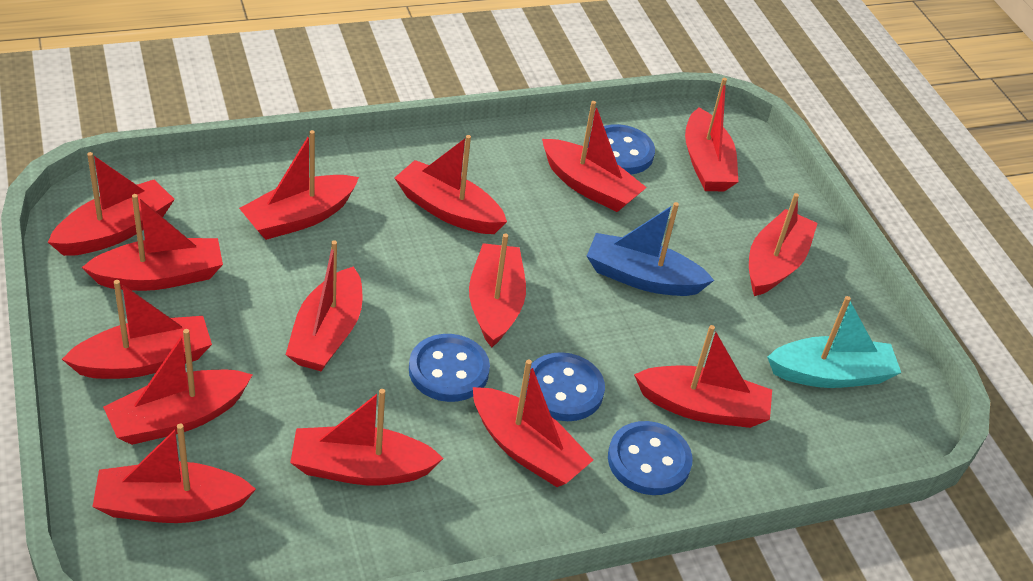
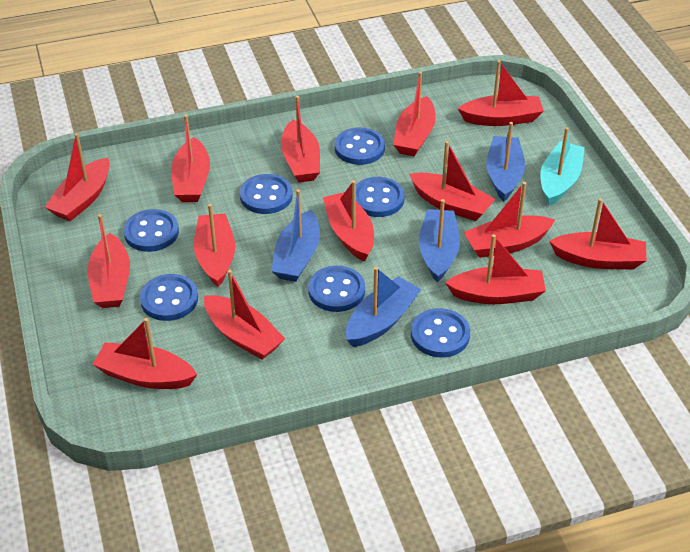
blue boat: [587,202,714,296] = 1 -> [271,189,320,282] [346,267,421,347] [419,199,460,282] [486,122,525,202] = 4
blue button: [409,334,490,402] [526,352,605,421] [588,124,655,175] [608,421,692,495] = 4 -> [123,209,179,252] [140,274,198,321] [240,174,293,214] [308,266,365,312] [335,127,385,165] [356,177,405,217] [411,308,470,358] = 7
red boat: [48,152,175,256] [62,280,212,379] [82,194,223,291] [92,424,256,523] [103,329,253,445] [239,130,359,240] [286,240,363,371] [290,389,444,486] [394,135,507,234] [469,233,526,348] [473,359,594,487] [542,101,647,212] [634,325,772,428] [685,78,739,191] [749,193,818,296] = 15 -> [45,133,110,221] [88,214,130,308] [93,318,197,389] [171,115,210,202] [194,204,235,287] [204,270,285,360] [281,96,320,183] [323,180,374,262] [393,71,436,157] [409,141,495,221] [445,234,546,304] [458,60,544,126] [464,182,555,258] [549,198,646,270] = 14

